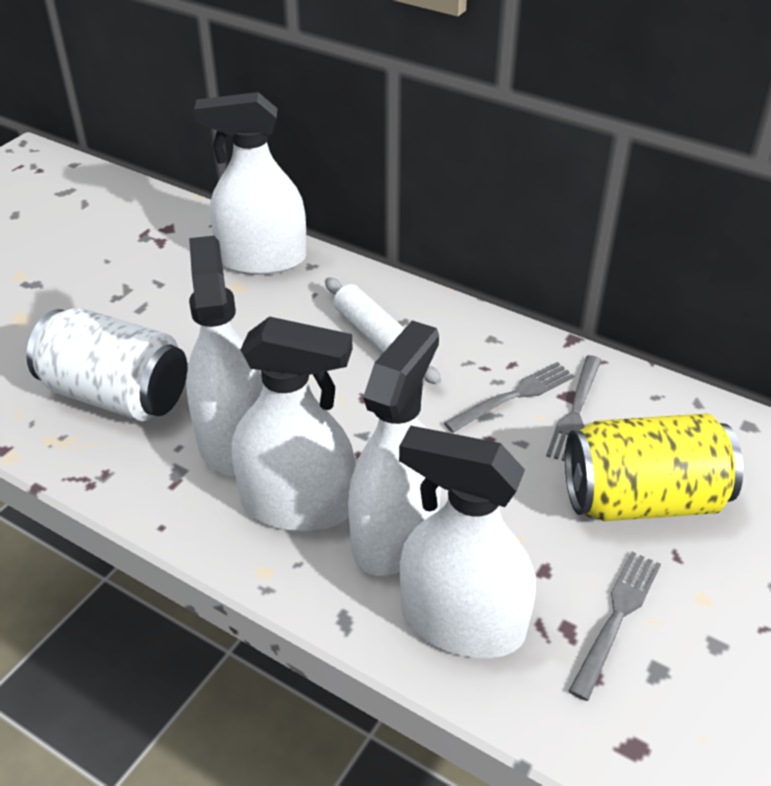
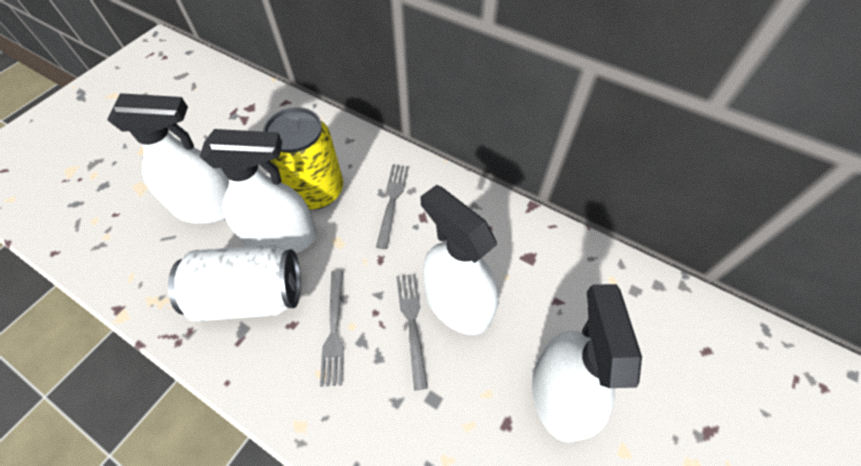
white rolling pin: [325,277,441,384] = 1 -> none = 0
white spray bottle: [186,236,263,476] [194,92,306,275] [231,316,355,532] [348,321,441,576] [399,425,536,658] = 5 -> [107,93,229,224] [200,129,317,253] [420,185,499,335] [532,284,642,442] = 4

